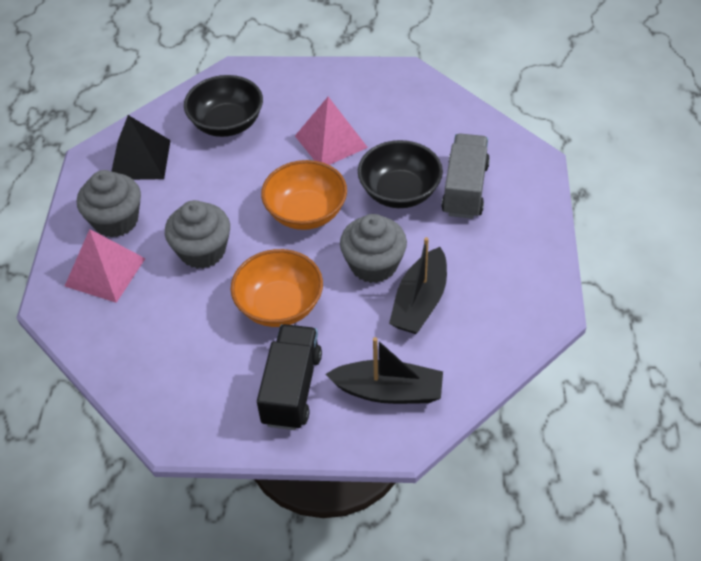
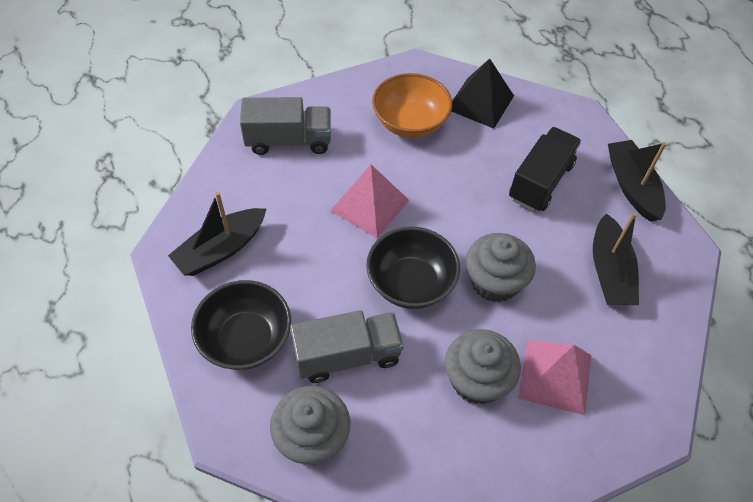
black boat: [326,337,443,404] [389,237,447,334] = 2 -> [168,192,266,276] [593,212,639,305] [608,140,667,222] = 3
grey truck: [441,134,490,219] = 1 -> [240,97,331,155] [290,310,404,383] = 2
orange bowl: [231,249,323,327] [261,160,347,230] = 2 -> [372,73,452,138] = 1

